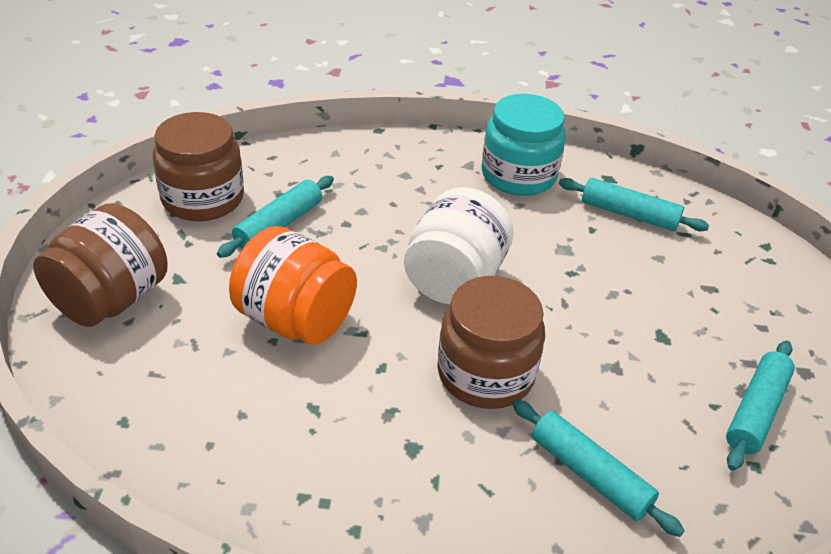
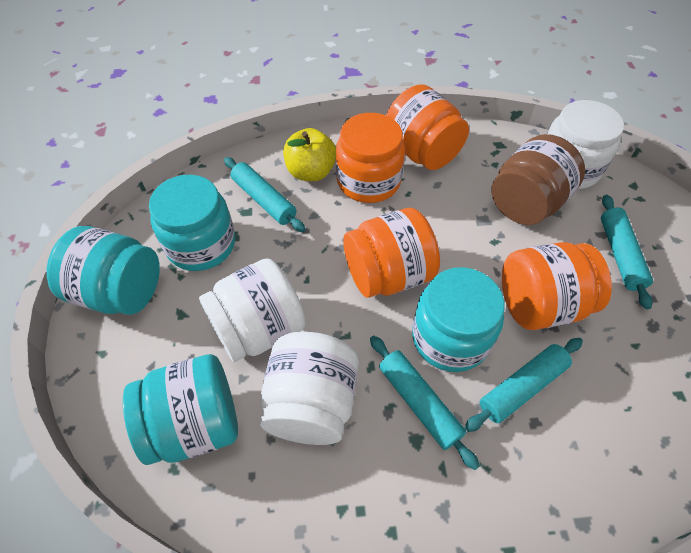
brown jar: [33,203,168,327] [153,112,244,221] [437,276,545,409] = 3 -> [491,134,585,225] = 1
orange jar: [229,226,357,345] = 1 -> [336,113,405,203] [343,208,440,298] [386,84,469,170] [502,242,612,330] = 4
turquoise jar: [481,94,566,196] = 1 -> [47,226,160,315] [123,354,238,465] [149,175,235,271] [412,267,505,372] = 4
white jar: [404,187,513,304] = 1 -> [199,258,306,362] [260,331,359,445] [547,100,624,189] = 3
yellow apple: none = 0 -> [283,128,336,181] = 1

